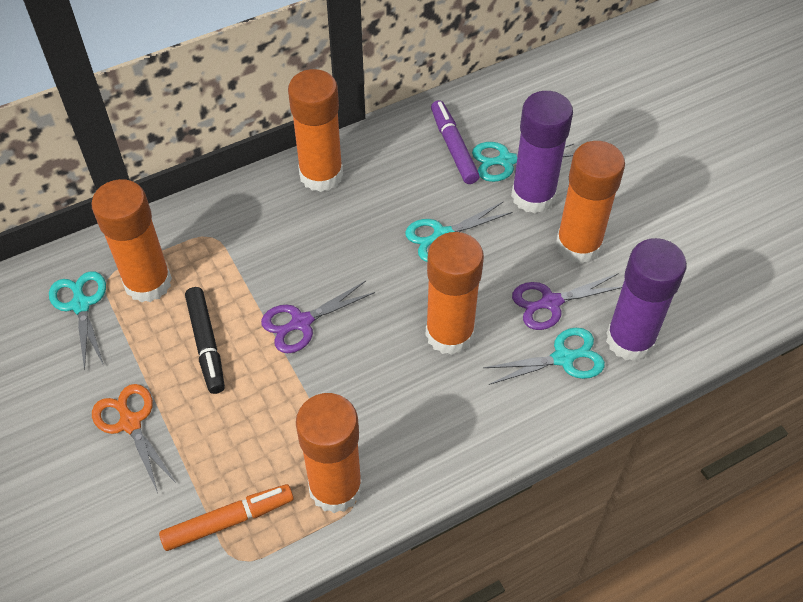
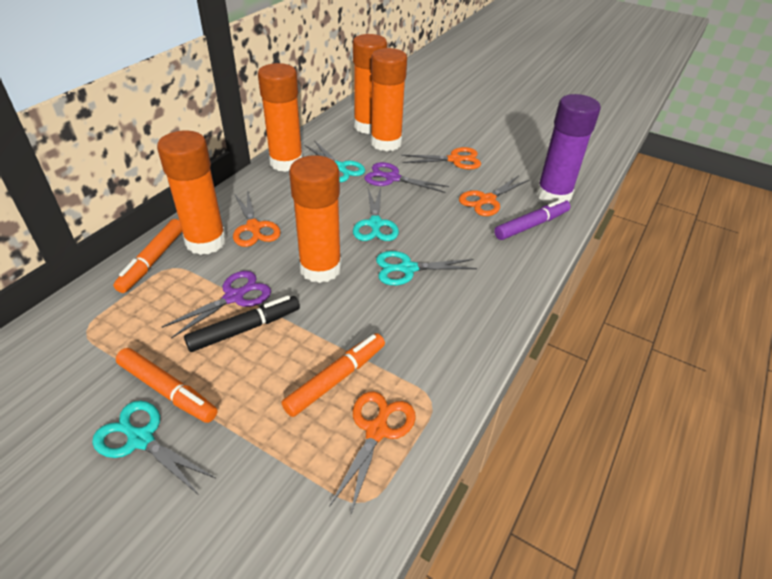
orange marker: [159,484,294,551] = 1 -> [113,219,182,293] [116,348,217,423] [282,333,385,417] = 3
orange scissors: [92,384,176,493] = 1 -> [233,189,281,247] [329,392,416,516] [401,147,481,170] [459,175,529,216] = 4
purple glue stick: [511,91,573,214] [606,238,687,361] = 2 -> [536,94,601,204] = 1

